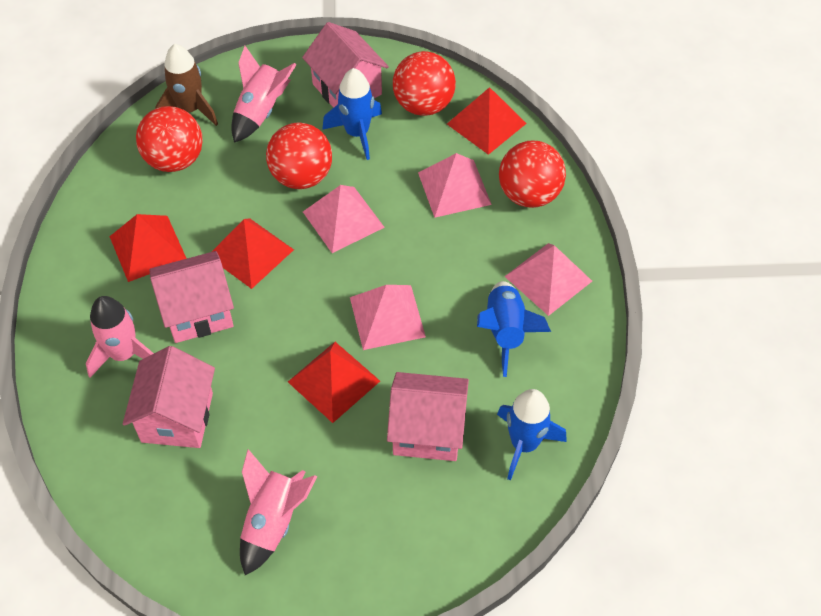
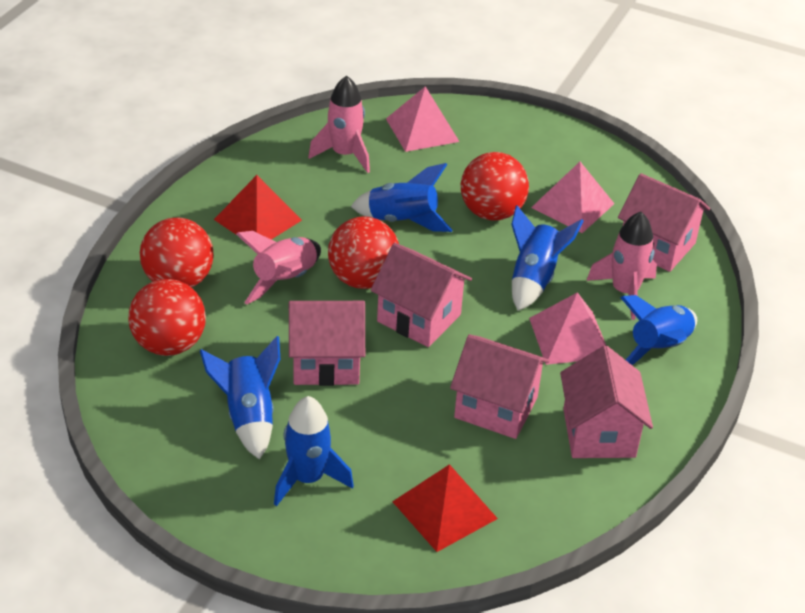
blue rocket: [322,68,382,160] [477,281,551,377] [497,389,567,481] = 3 -> [200,336,280,460] [274,396,354,506] [351,163,453,232] [511,205,584,311] [620,295,697,365] = 5
brown rocket: [155,44,218,126] = 1 -> none = 0
pink house: [123,346,215,448] [149,251,234,343] [302,22,389,108] [387,372,469,461] = 4 -> [289,301,365,386] [371,243,472,347] [450,334,550,439] [560,345,653,458] [618,173,710,272] = 5
pink pyramid: [303,185,385,253] [350,285,426,350] [418,153,492,218] [504,243,592,316] = 4 -> [386,86,460,152] [529,292,606,365] [531,162,615,233] = 3
red pyramid: [109,214,187,282] [212,218,294,289] [288,342,380,423] [447,87,527,155] = 4 -> [214,175,302,239] [392,464,498,552] = 2

